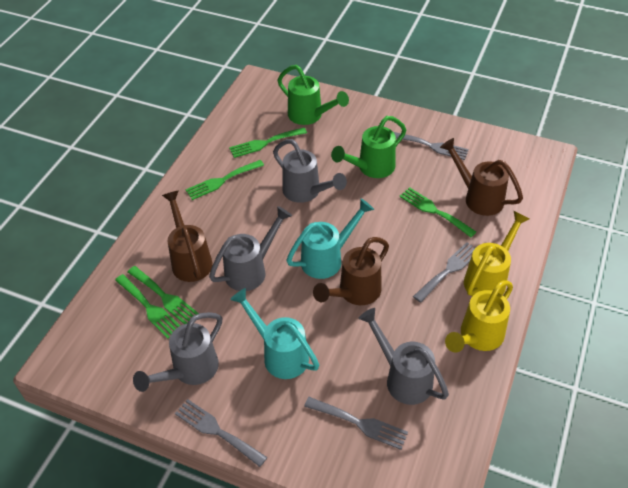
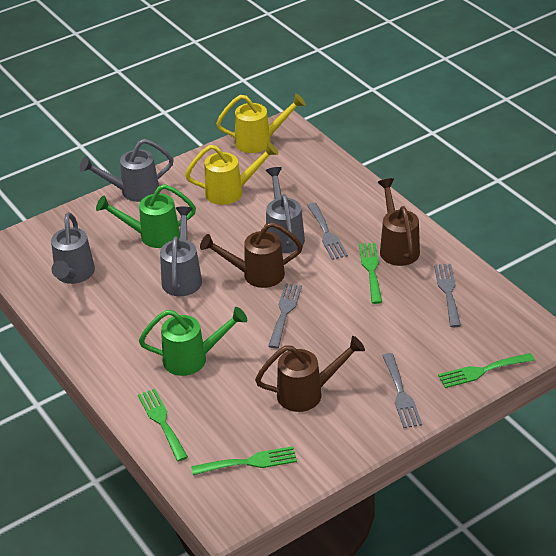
green fork: [115,274,180,339] [128,266,199,324] [185,160,264,200] [229,128,307,158] [400,187,476,237] = 5 -> [138,389,188,461] [191,446,297,475] [359,243,382,304] [438,353,535,388] = 4
turquoise watering can: [230,288,319,379] [286,199,374,279] = 2 -> none = 0

